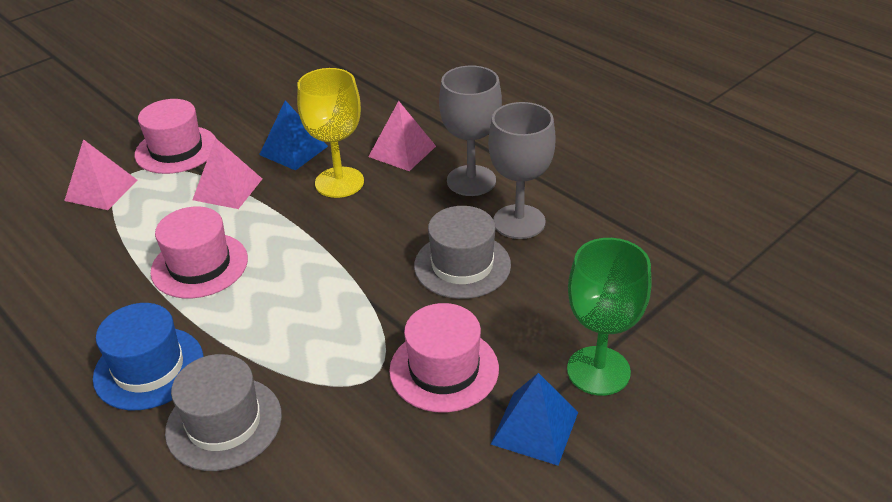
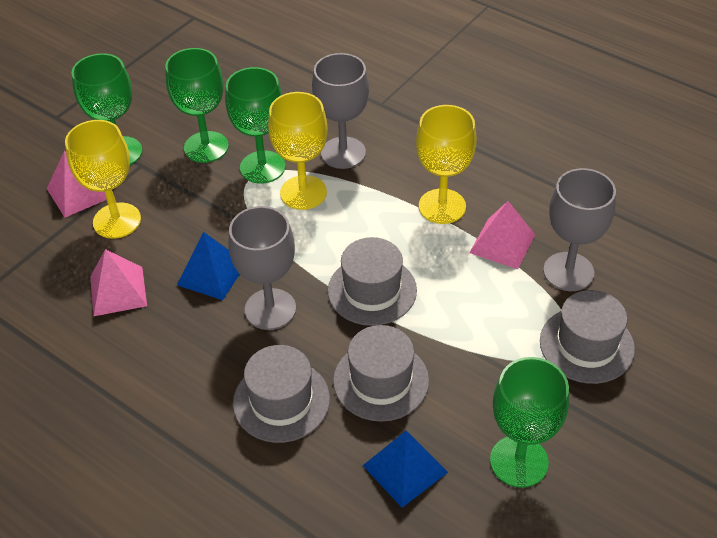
blue hat: [93,303,204,410] = 1 -> none = 0
green goblet: [567,238,651,396] = 1 -> [71,53,142,165] [165,48,229,163] [225,67,285,183] [490,357,569,488] = 4
grey goblet: [439,65,502,196] [488,102,556,239] = 2 -> [229,206,296,330] [312,53,369,169] [543,168,616,291] = 3
grey hat: [165,354,282,471] [414,206,511,299] = 2 -> [233,345,330,443] [328,237,417,326] [333,325,429,422] [540,290,635,384] = 4
pink hat: [135,99,216,174] [150,207,248,298] [389,303,499,413] = 3 -> none = 0
yellow goblet: [297,68,364,198] = 1 -> [65,120,141,239] [268,92,328,210] [416,105,477,224] = 3

